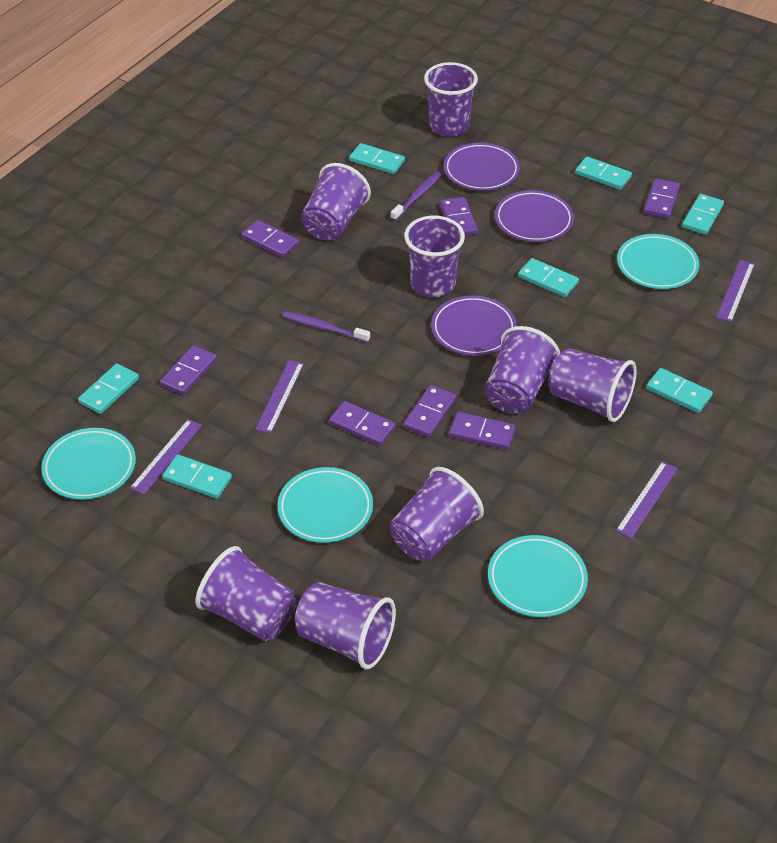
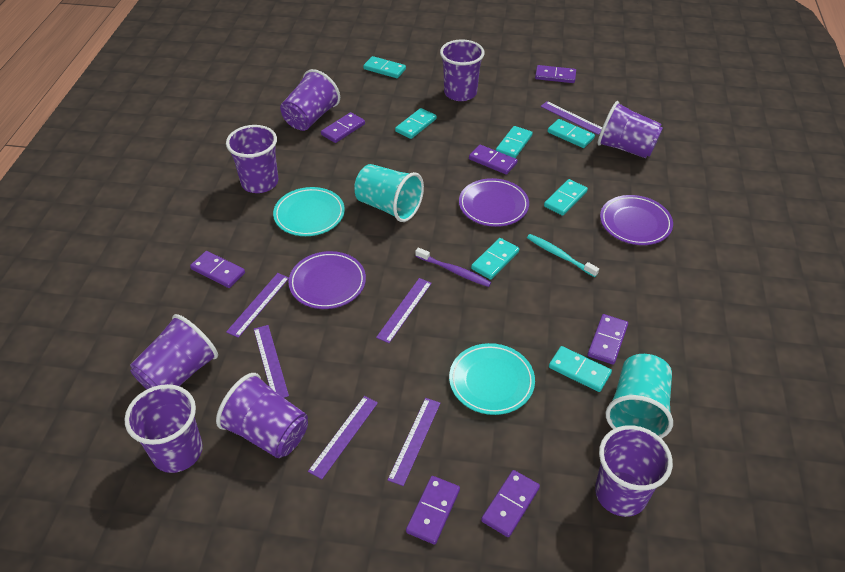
purple ruler: [130,419,202,494] [255,360,304,433] [616,461,678,539] [716,260,755,322] = 4 -> [226,273,289,338] [254,325,289,398] [308,396,378,479] [376,278,432,343] [388,398,440,486] [540,101,602,135] = 6
purple toothbrush: [282,311,370,343] [391,171,442,221] = 2 -> [415,247,491,287] = 1
turquoise cup: none = 0 -> [354,164,424,222] [606,354,673,439] = 2
turquoise plate: [41,428,136,500] [277,467,373,543] [488,535,588,617] [617,234,699,289] = 4 -> [273,187,345,236] [449,343,535,415] = 2
turquoise toothbrush: none = 0 -> [527,234,599,277] = 1

